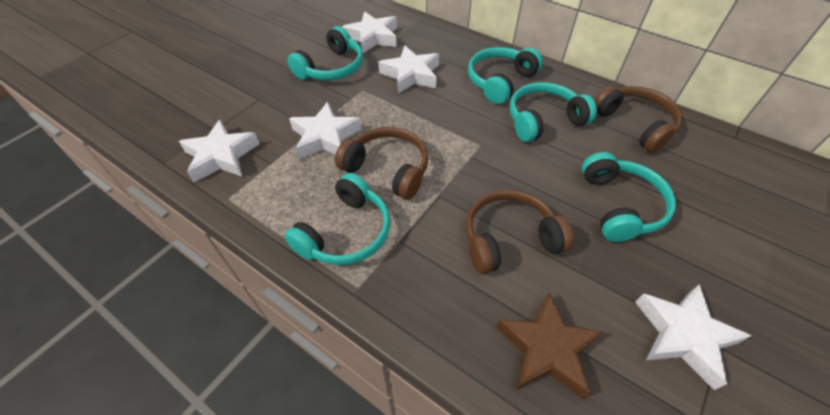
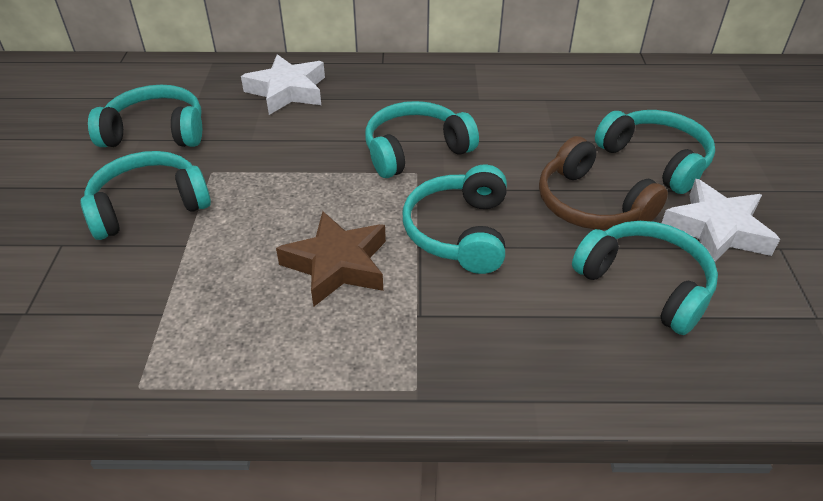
brown headphones: [335,127,429,200] [466,190,574,274] [594,86,683,153] = 3 -> [539,136,668,230] = 1
turquoise headphones: [285,173,390,265] [287,26,363,80] [468,47,543,104] [510,82,597,142] [582,152,676,242] = 5 -> [80,151,211,240] [88,85,202,147] [365,101,479,178] [403,165,507,274] [572,221,718,335] [595,110,715,194] = 6
white star: [179,119,260,182] [289,102,362,159] [342,11,397,53] [378,45,439,93] [635,285,751,390] = 5 -> [241,54,325,115] [662,179,780,262] = 2

